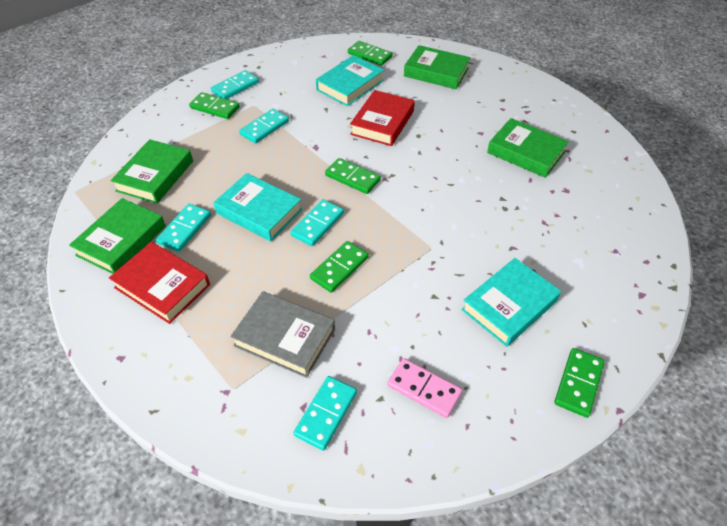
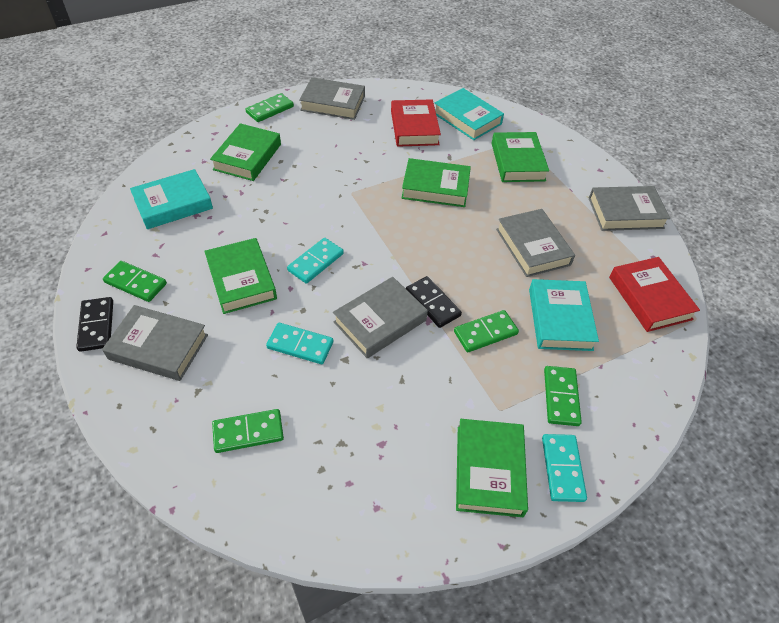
black domino: none = 0 -> [76,297,113,352] [406,276,462,328] = 2
green book: [69,198,166,274] [111,139,193,204] [404,45,471,89] [487,118,569,178] = 4 -> [204,238,277,314] [210,123,281,181] [401,158,471,207] [456,419,528,517] [492,132,549,182] = 5
grey book: [230,291,335,378] = 1 -> [102,305,208,381] [299,77,365,120] [333,277,428,358] [496,209,575,277] [589,186,670,231] = 5
pink domino: [387,358,462,418] = 1 -> none = 0
turquoise domino: [156,204,211,252] [211,70,259,99] [239,109,289,144] [290,199,344,246] [293,376,357,451] = 5 -> [266,323,333,364] [287,238,344,284] [542,434,587,502] = 3

